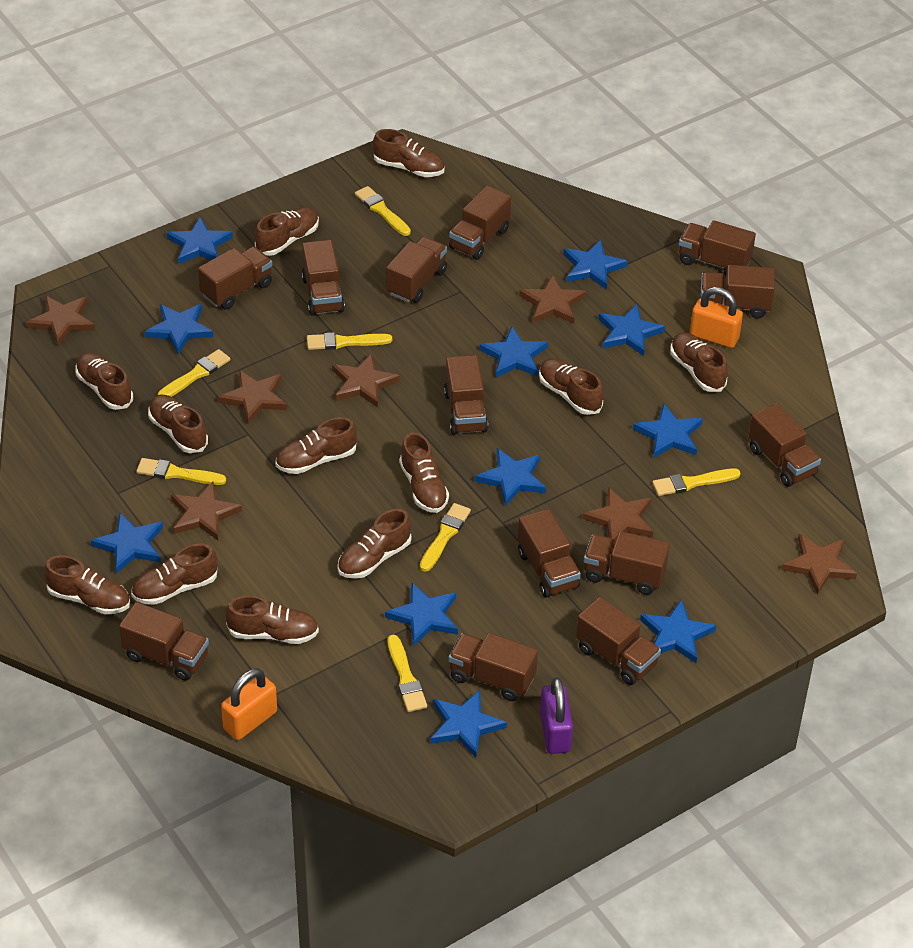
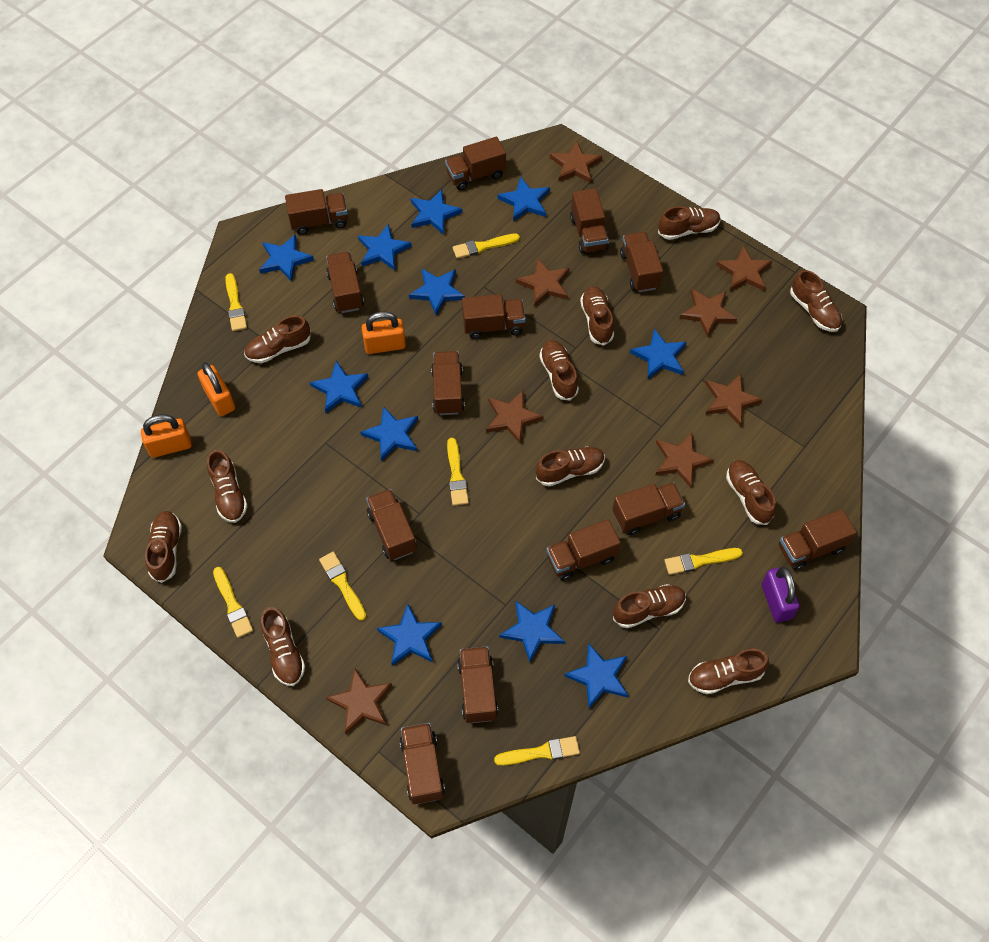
brown star: [26,295,95,346] [171,481,242,540] [218,370,287,424] [332,353,400,408] [519,274,586,324] [582,487,653,542] [782,534,857,595] = 7 -> [326,668,392,734] [486,391,544,444] [516,258,569,306] [550,141,602,183] [656,433,714,488] [679,289,737,338] [705,374,763,427] [716,246,772,291] = 8
orange padlock: [221,668,277,740] [690,287,743,348] = 2 -> [141,414,192,458] [198,362,235,416] [362,311,406,354] = 3

